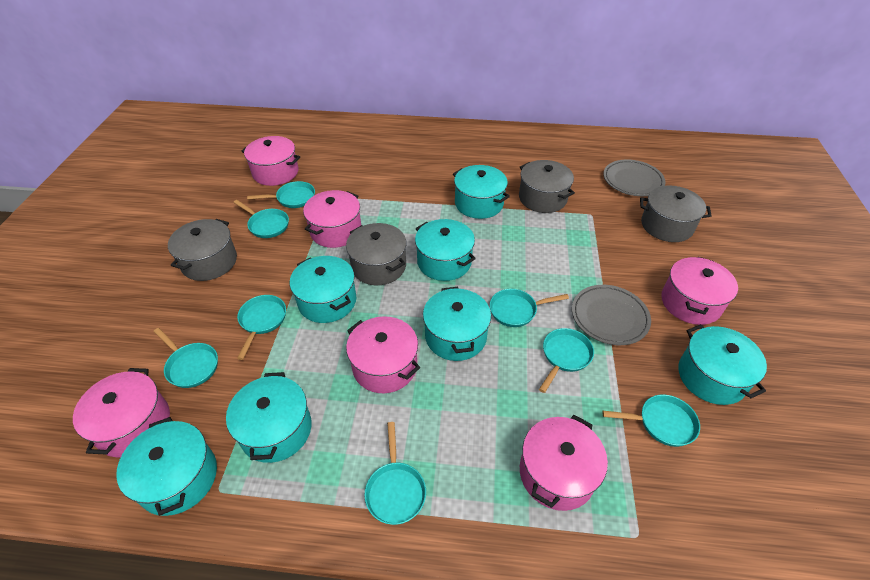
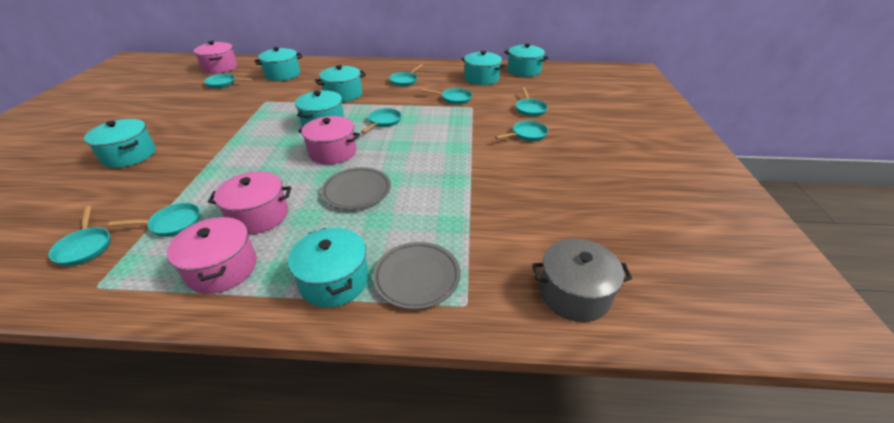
grey pot: [168,219,237,281] [346,223,407,285] [519,160,575,213] [640,185,712,242] = 4 -> [532,239,632,322] = 1
pink pot: [73,368,170,457] [242,136,300,186] [303,190,361,248] [346,316,420,393] [520,415,608,511] [661,257,738,325] = 6 -> [167,217,257,294] [194,41,237,74] [208,171,291,235] [298,116,360,165] = 4

